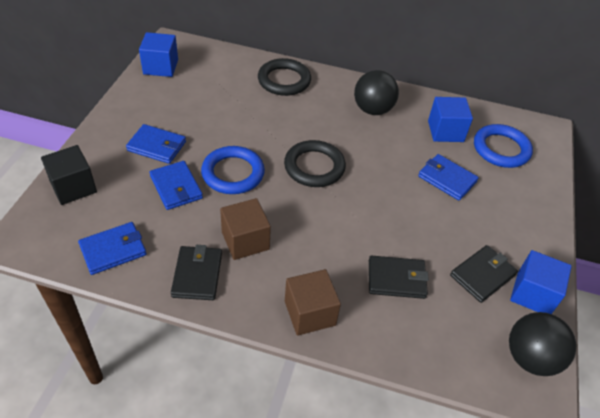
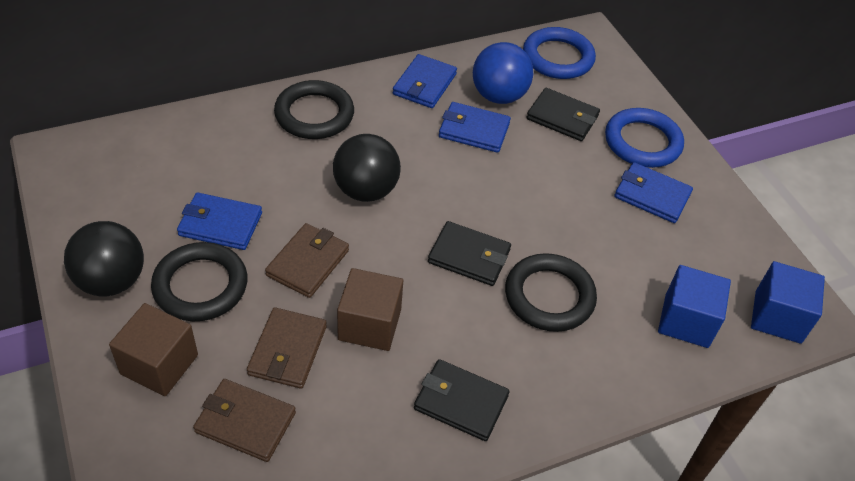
black cube: [41,145,97,205] = 1 -> none = 0
black ring: [258,58,311,96] [284,140,346,187] = 2 -> [151,242,247,321] [274,80,354,139] [505,253,597,332] = 3
blue ball: none = 0 -> [473,42,533,104] = 1
blue cube: [139,32,178,77] [428,97,473,142] [510,250,572,314] = 3 -> [658,265,731,348] [751,261,825,344] = 2
brown wallet: none = 0 -> [193,379,296,462] [247,307,327,389] [265,223,349,298] = 3

